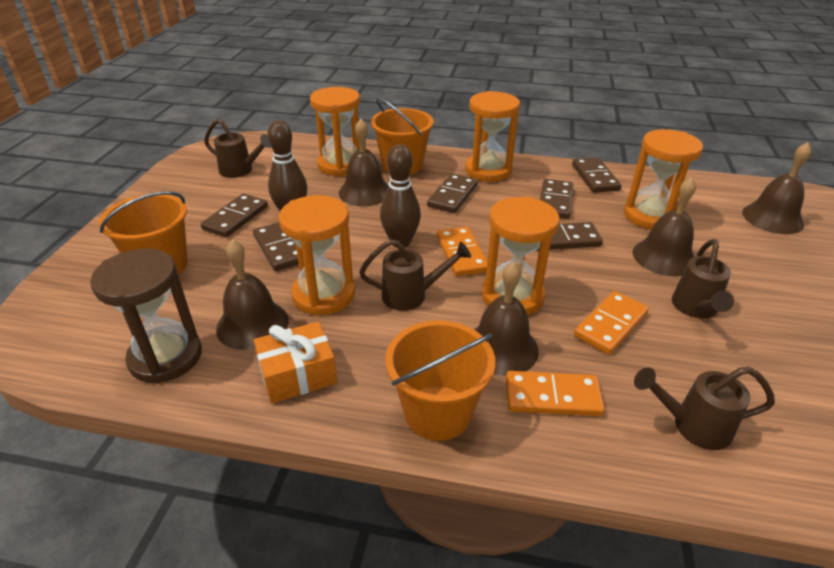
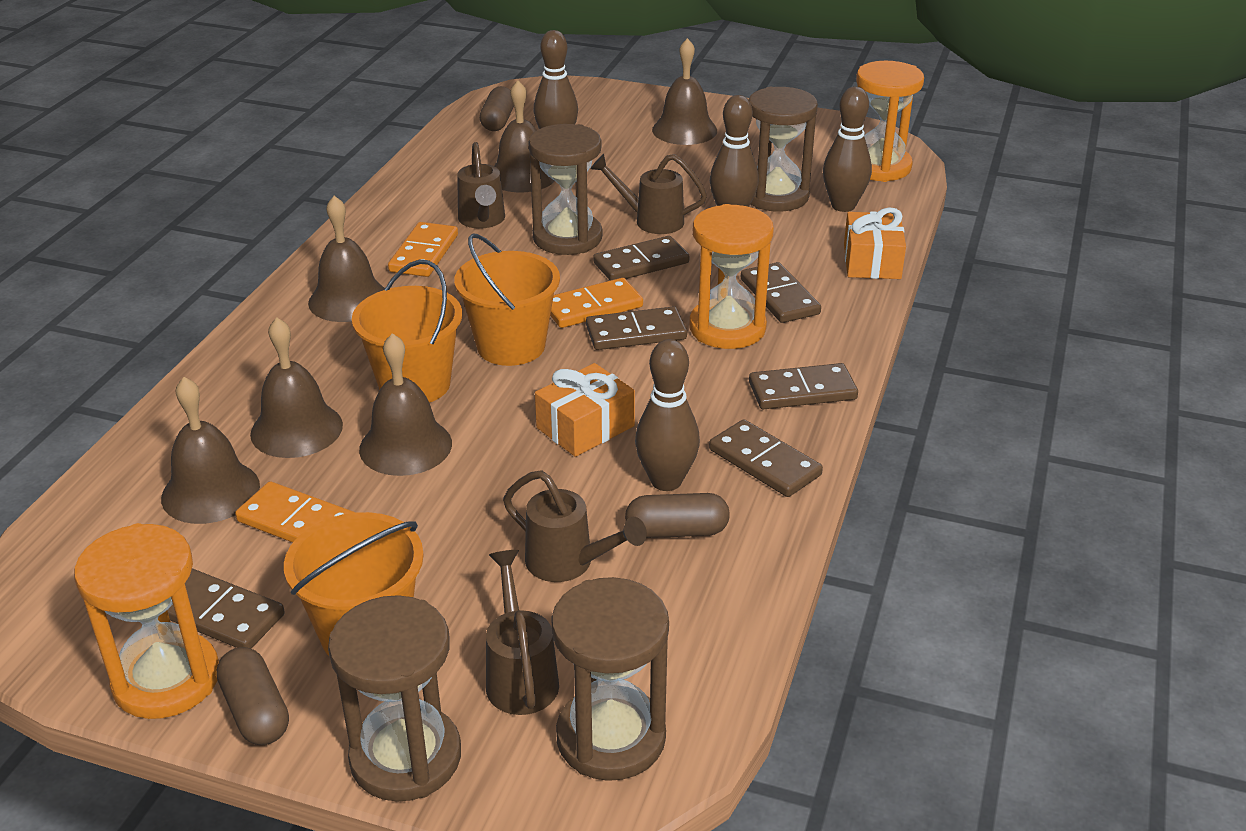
brown bell: [216,239,289,350] [339,119,388,206] [474,262,539,376] [633,177,696,276] [742,142,812,234] = 5 -> [161,377,260,524] [250,317,343,458] [308,196,385,322] [359,333,452,476] [494,80,555,192] [652,38,717,145] = 6
brown bowling pin: [267,120,307,211] [380,144,421,247] = 2 -> [533,30,578,129] [635,339,700,491] [710,95,759,207] [823,87,872,212] = 4
brown capsule: none = 0 -> [216,647,289,745] [480,86,514,131] [625,493,730,538] = 3
brown hourglass: [90,249,202,383] = 1 -> [328,595,461,802] [528,124,602,255] [551,577,669,781] [749,87,818,212] = 4
orange gift: [254,322,337,404] = 1 -> [535,363,635,457] [844,207,906,279] = 2
orange hourglass: [279,195,355,315] [310,87,360,176] [465,91,520,182] [482,197,560,315] [624,129,703,229] = 5 -> [74,523,219,719] [689,204,774,349] [856,61,924,182] = 3

